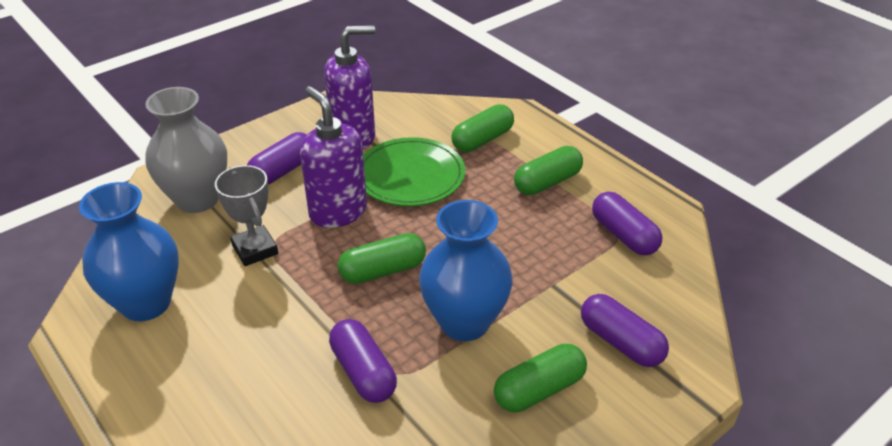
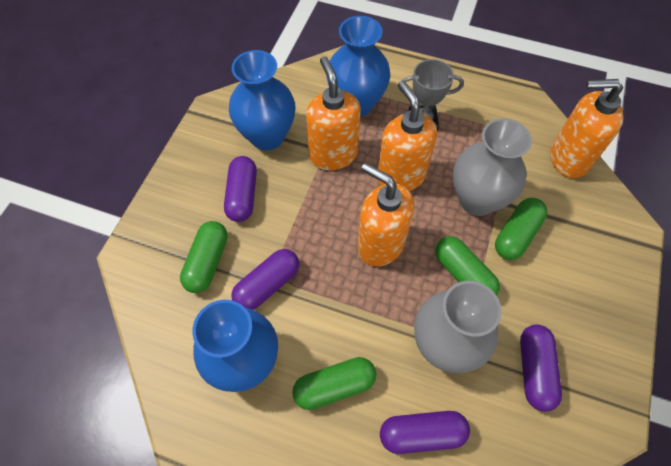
blue vase: [79,182,179,321] [419,200,513,341] = 2 -> [192,300,278,392] [229,50,295,150] [327,16,390,117] = 3
green plate: [363,137,465,206] = 1 -> none = 0
grey vase: [145,87,227,213] = 1 -> [414,281,502,373] [453,118,532,216] = 2
orange soap dispenser: none = 0 -> [306,56,361,170] [358,163,414,266] [378,80,437,191] [550,79,624,178] = 4
purple soap dispenser: [300,86,367,228] [324,25,375,149] = 2 -> none = 0

